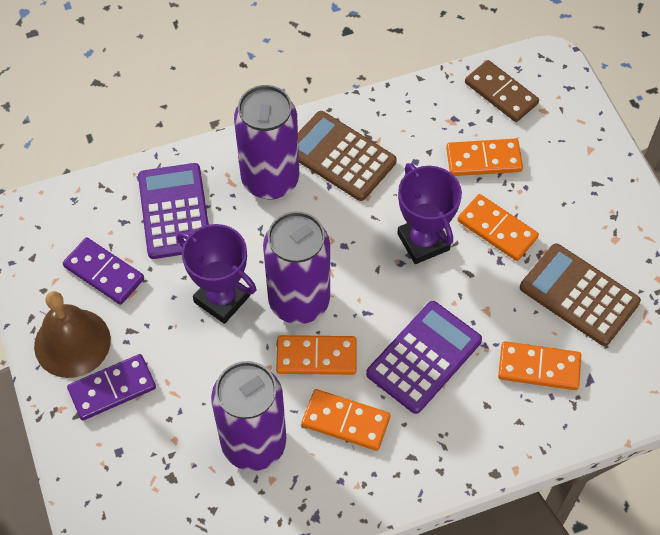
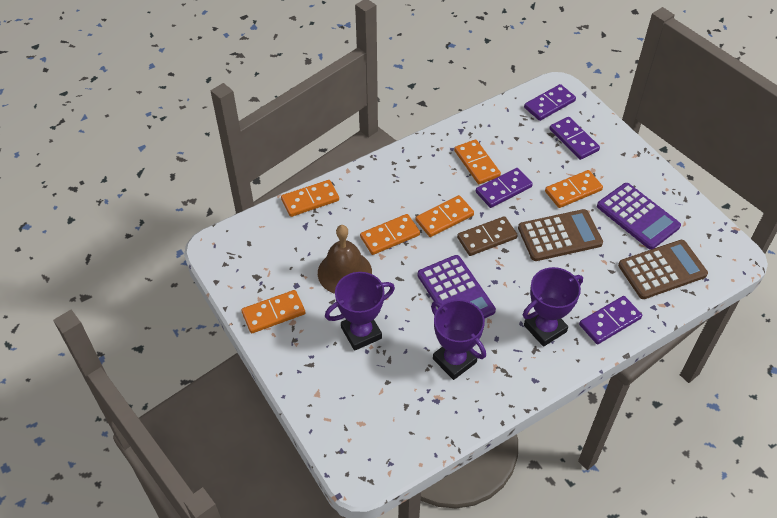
orange domino: [276,335,356,375] [302,389,390,451] [446,139,523,176] [457,194,539,261] [498,341,581,390] = 5 -> [241,290,305,333] [281,180,339,217] [360,214,420,255] [416,195,474,237] [454,139,501,184] [545,170,603,208] = 6
purple can: [211,361,287,471] [234,85,299,200] [263,211,330,324] = 3 -> none = 0
purple domino: [63,237,144,305] [67,354,156,420] = 2 -> [476,168,533,208] [524,84,576,121] [549,117,600,160] [579,296,642,344] = 4
purple trophy: [177,224,256,324] [397,163,462,264] = 2 -> [325,272,395,351] [431,299,486,380] [523,267,583,347] = 3

